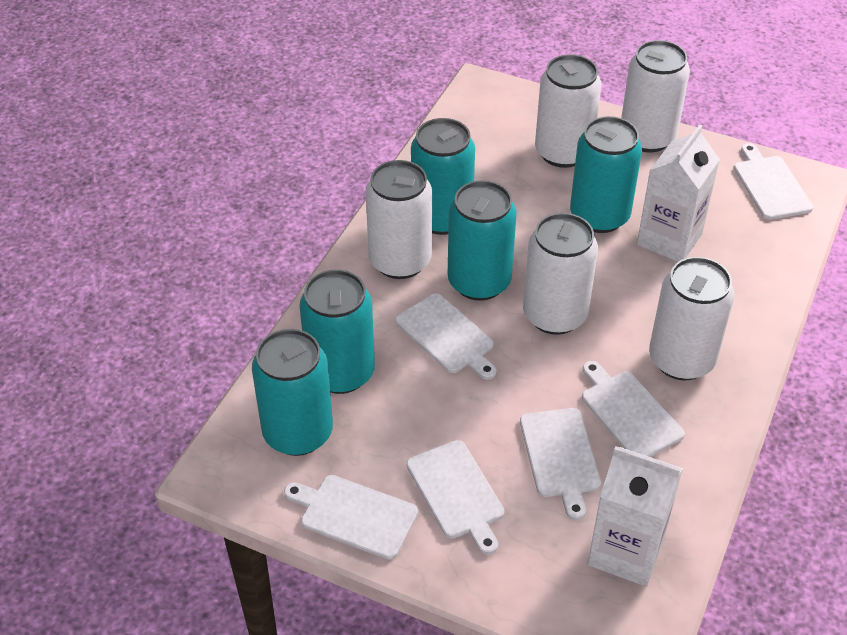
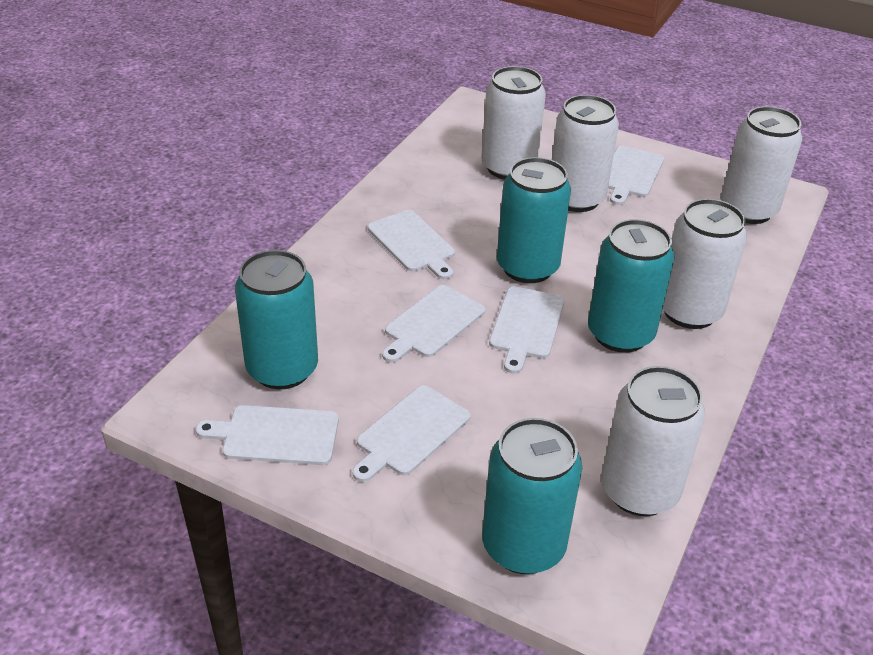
turquoise can: [252,329,333,456] [299,269,375,394] [411,118,475,235] [448,180,517,301] [570,116,642,233] = 5 -> [235,250,318,389] [482,418,582,574] [497,157,571,283] [588,219,675,353] = 4
white carton: [588,446,683,586] [637,125,720,262] = 2 -> none = 0

